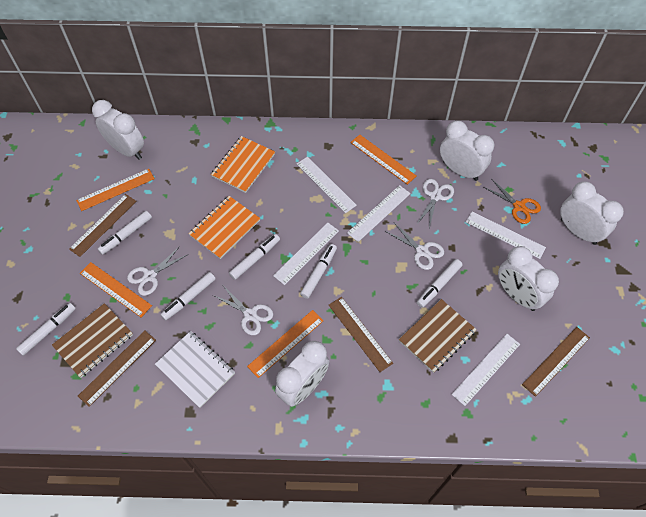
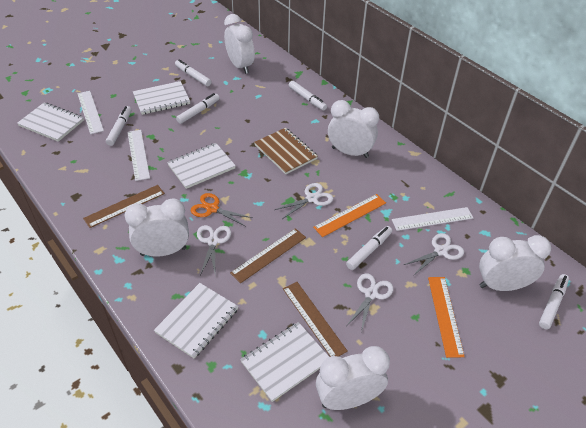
brown notebook: [52,303,133,378] [399,299,477,373] = 2 -> [254,128,318,174] = 1
brown ruler: [69,194,136,257] [78,330,156,407] [329,297,393,372] [522,327,590,397] = 4 -> [83,185,165,228] [230,228,306,283] [283,282,348,357] = 3
orange notebook: [188,196,260,259] [211,136,275,193] = 2 -> none = 0
orange ruler: [76,169,155,211] [80,262,152,318] [247,310,324,378] [350,134,416,185] = 4 -> [313,194,386,237] [428,277,465,358] = 2
white notebook: [155,331,235,408] = 1 -> [17,102,84,142] [133,81,190,115] [154,283,239,358] [167,143,236,189] [240,322,329,402] = 5
white ruler: [273,223,339,285] [297,156,357,213] [347,185,411,242] [452,334,520,406] [465,212,546,259] = 5 -> [77,91,104,134] [128,130,150,181] [392,207,473,231] = 3

